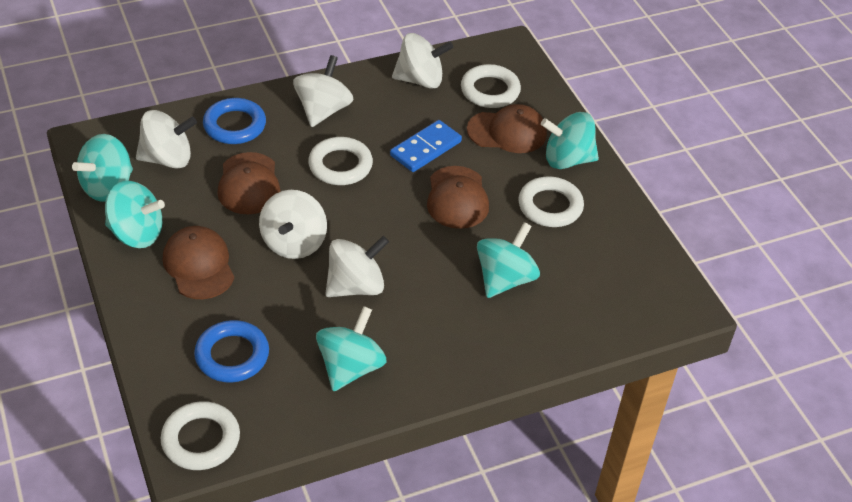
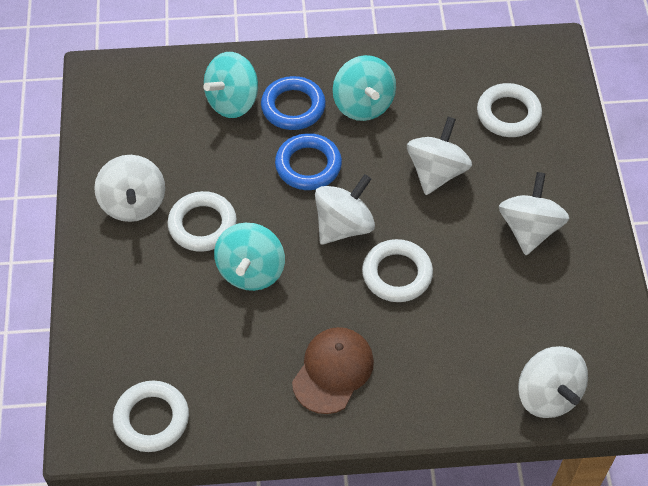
blue domino: [390,120,462,172] = 1 -> none = 0
brown cap: [163,226,234,299] [218,152,281,214] [427,166,489,229] [467,104,547,153] = 4 -> [292,327,374,414] = 1
turquoise spinning top: [72,134,133,202] [105,181,165,248] [316,306,387,391] [477,222,540,298] [541,112,599,169] = 5 -> [203,52,258,118] [214,223,285,291] [333,55,396,121] = 3

